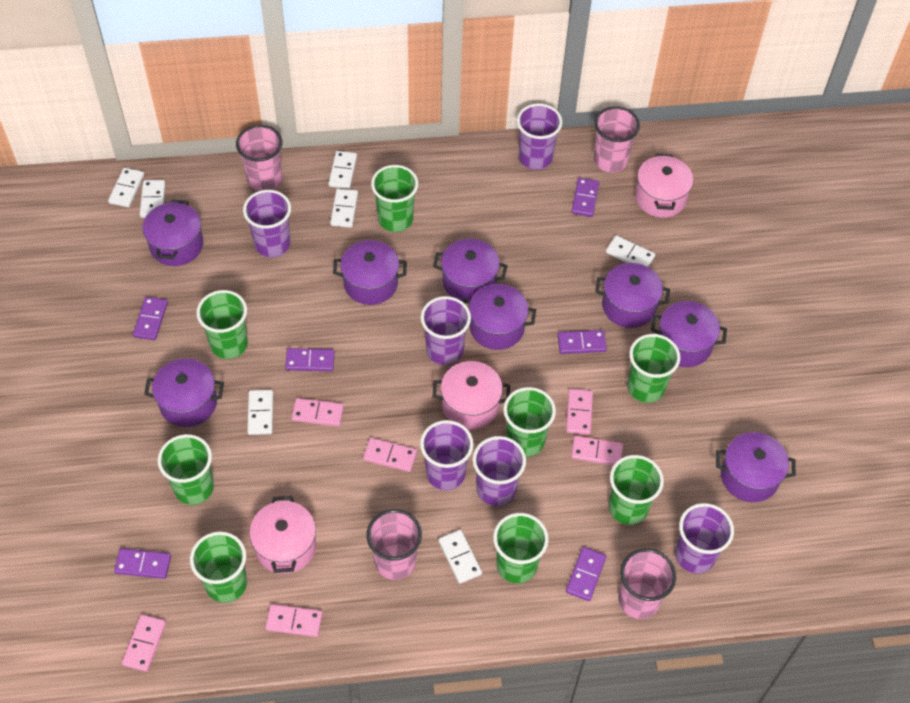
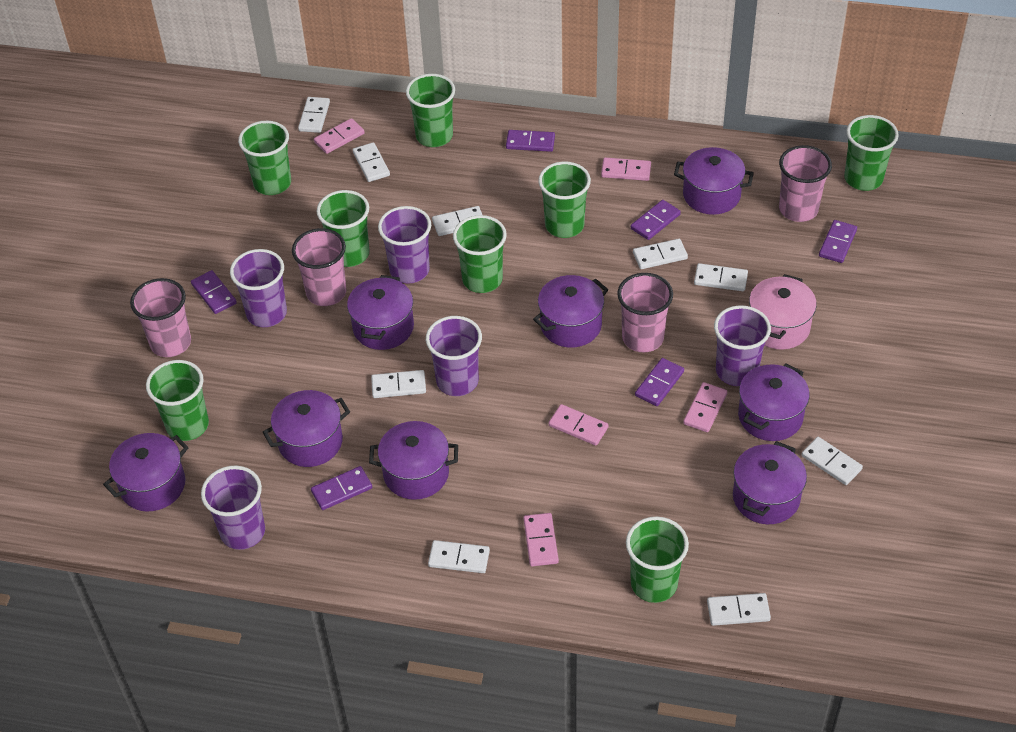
pink domino: [122,615,166,672] [265,604,322,637] [292,398,344,426] [363,438,417,472] [566,389,593,435] [571,436,623,466] = 6 -> [314,118,365,154] [523,513,559,566] [549,404,608,446] [601,158,651,181] [683,382,727,432] = 5
pink pot: [249,496,316,574] [432,361,510,429] [635,154,693,218] = 3 -> [749,274,817,349] = 1
purple cup: [243,190,291,258] [420,420,474,490] [421,296,471,365] [473,436,526,506] [517,103,562,170] [675,503,734,574] = 6 -> [201,466,265,550] [230,249,287,327] [378,206,431,284] [426,316,482,396] [714,305,771,386] = 5
white domino: [108,168,144,207] [140,180,166,218] [247,390,273,435] [328,151,357,189] [330,189,358,228] [438,530,482,584] [606,235,655,267] = 7 -> [298,97,330,133] [353,142,390,182] [371,370,426,398] [428,540,490,573] [432,206,482,236] [633,239,688,269] [694,263,748,291] [707,593,771,626] [801,437,863,485] = 9

